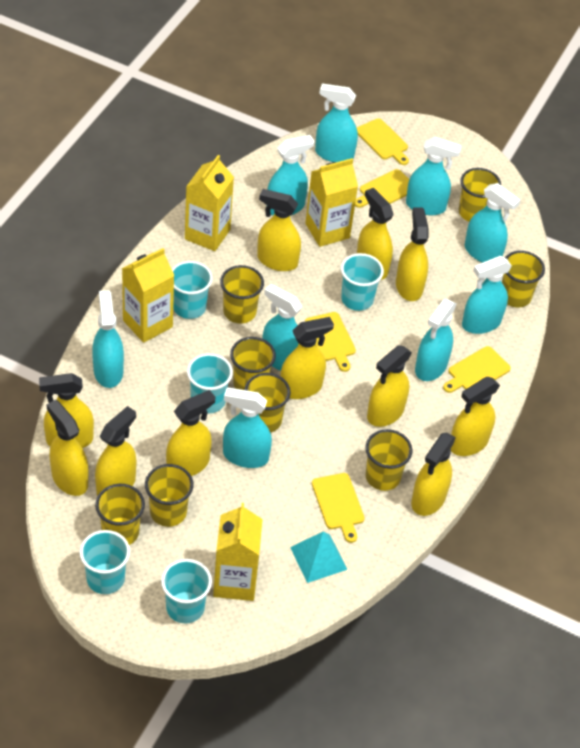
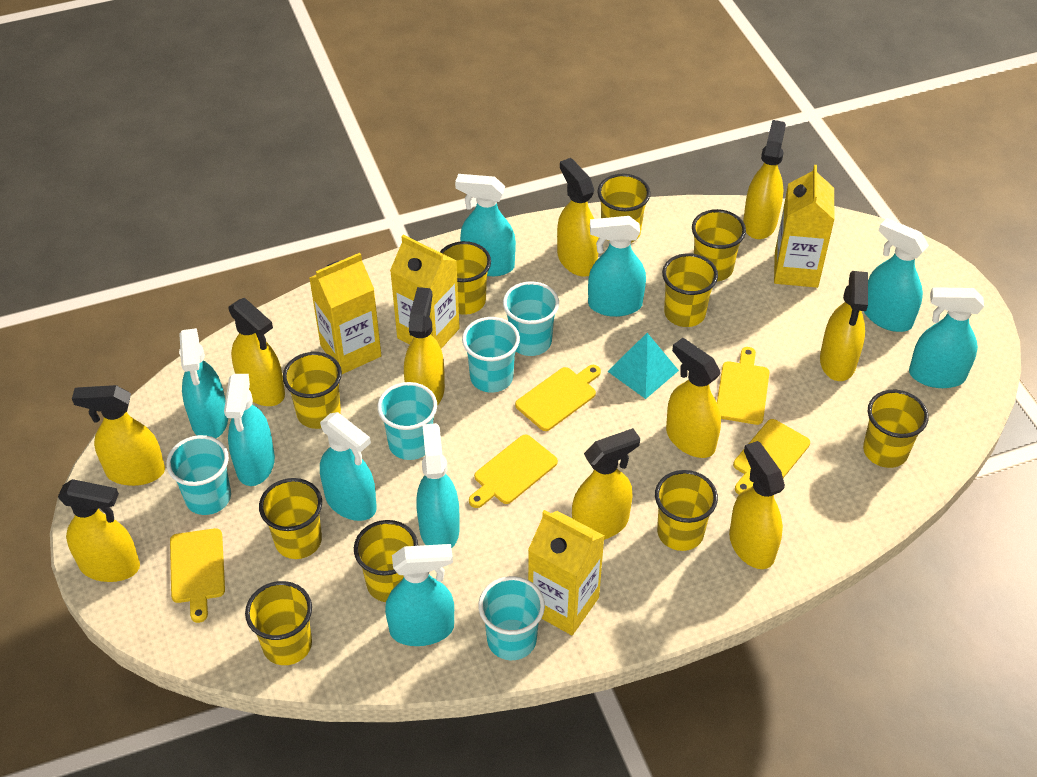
yellow cup: [95,484,145,545] [145,464,194,527] [220,265,264,324] [230,337,276,390] [244,373,291,433] [365,429,413,491] [459,168,501,222] [502,251,545,307] = 8 -> [245,581,312,665] [259,478,322,559] [283,352,342,429] [354,520,418,602] [440,241,491,315] [598,174,651,243] [655,470,718,551] [662,253,718,327] [692,209,746,281] [863,390,929,468] = 10
yellow spray bottle: [39,373,94,448] [46,400,88,496] [95,406,136,496] [166,390,215,476] [257,189,301,271] [280,317,334,399] [357,188,393,280] [367,345,412,427] [396,207,429,301] [411,432,456,516] [451,377,500,456] = 11 -> [58,479,140,582] [72,385,165,486] [229,298,285,406] [404,287,445,406] [557,158,599,276] [572,428,640,540] [666,338,721,458] [729,441,785,569] [743,120,786,239] [820,271,868,381] = 10

